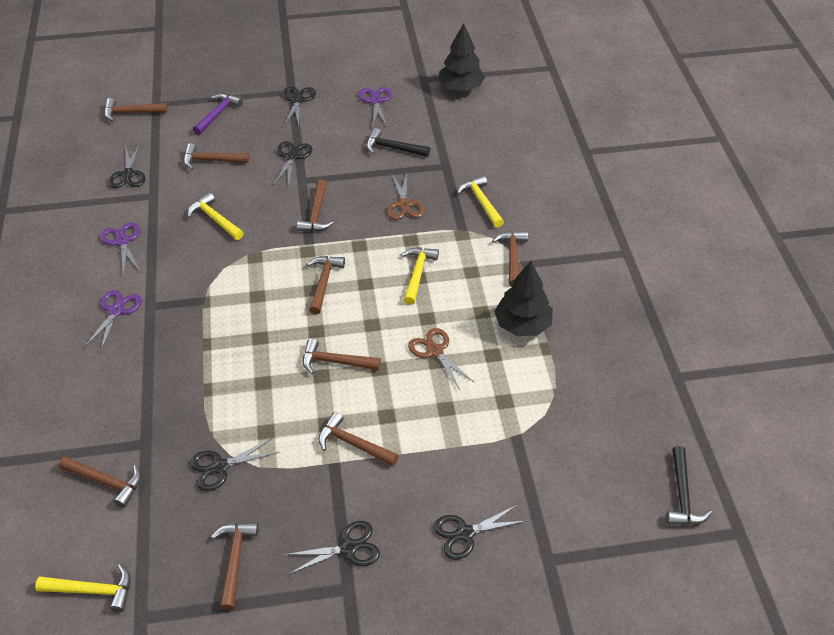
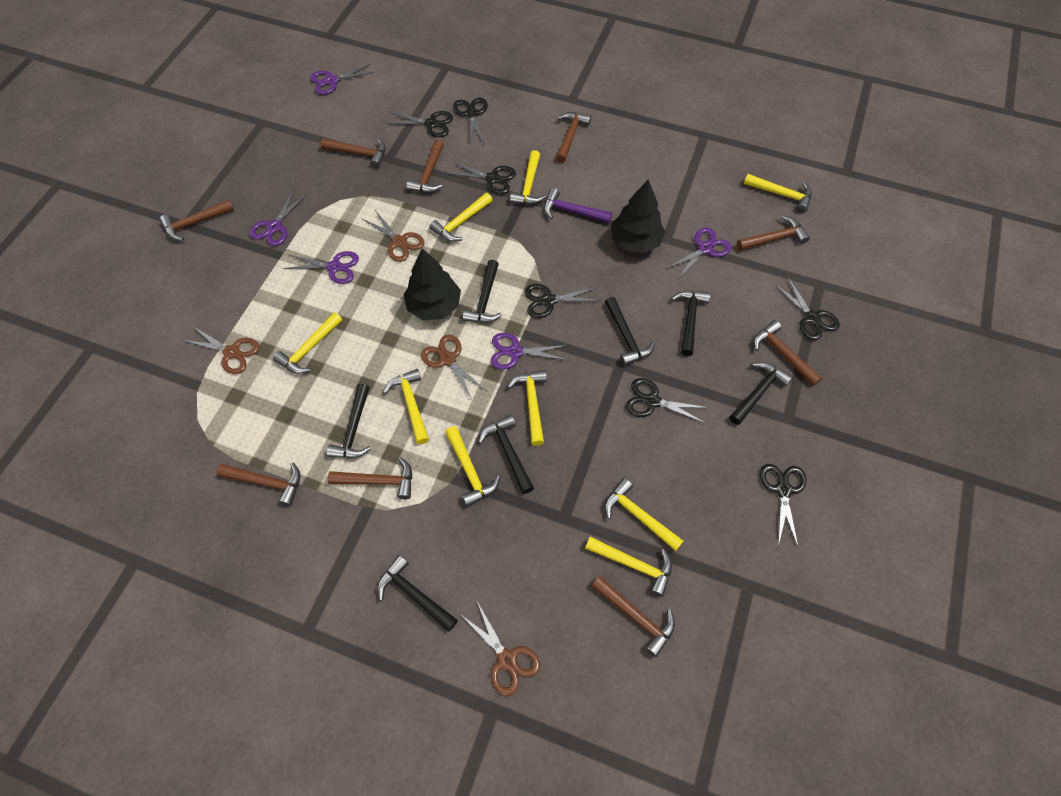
black hammer: [366,128,430,157] [666,446,712,525] = 2 -> [326,384,371,459] [377,555,458,632] [462,260,502,323] [479,414,534,494] [605,297,655,366] [671,291,711,356] [730,362,793,425] = 7
black scissors: [108,144,145,188] [190,438,279,491] [274,141,313,185] [282,87,316,126] [284,521,380,574] [434,505,526,560] = 6 -> [386,111,453,137] [446,161,516,194] [453,98,488,145] [524,284,600,318] [626,378,709,423] [760,464,807,547] [774,276,839,340] = 7
brown scissors: [387,172,425,220] [408,328,475,390] = 2 -> [183,327,260,374] [363,209,425,262] [421,335,486,400] [460,603,540,696] = 4
purple scissors: [84,290,142,350] [100,222,140,276] [359,87,392,126] = 3 -> [250,191,307,246] [283,251,359,284] [310,64,374,95] [491,333,568,370] [666,227,731,279] = 5
yellow hammer: [35,564,131,612] [188,193,244,240] [401,247,439,305] [457,175,504,228] = 4 -> [273,312,342,374] [383,369,429,444] [429,193,492,242] [445,426,500,507] [507,370,547,446] [510,150,546,205] [585,537,672,597] [605,478,683,551] [744,174,812,213] = 9

